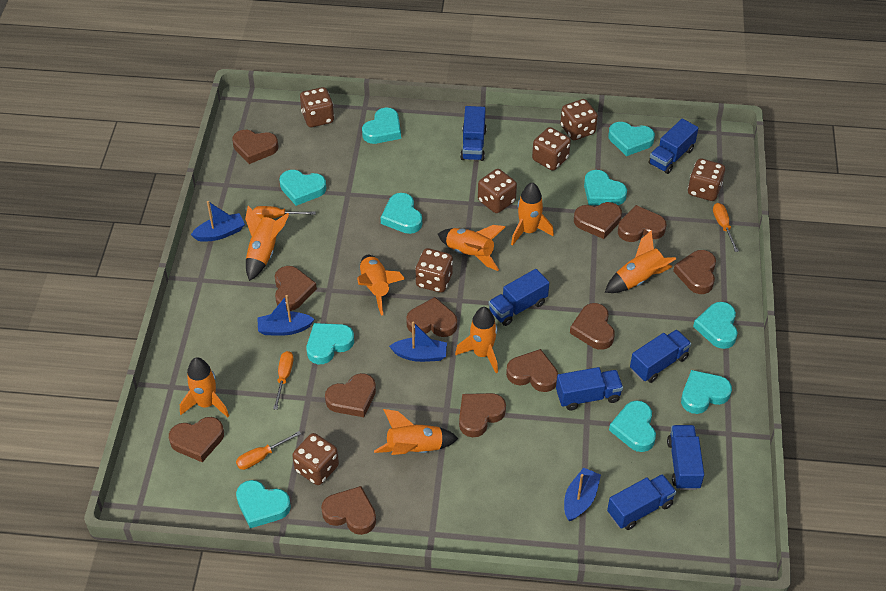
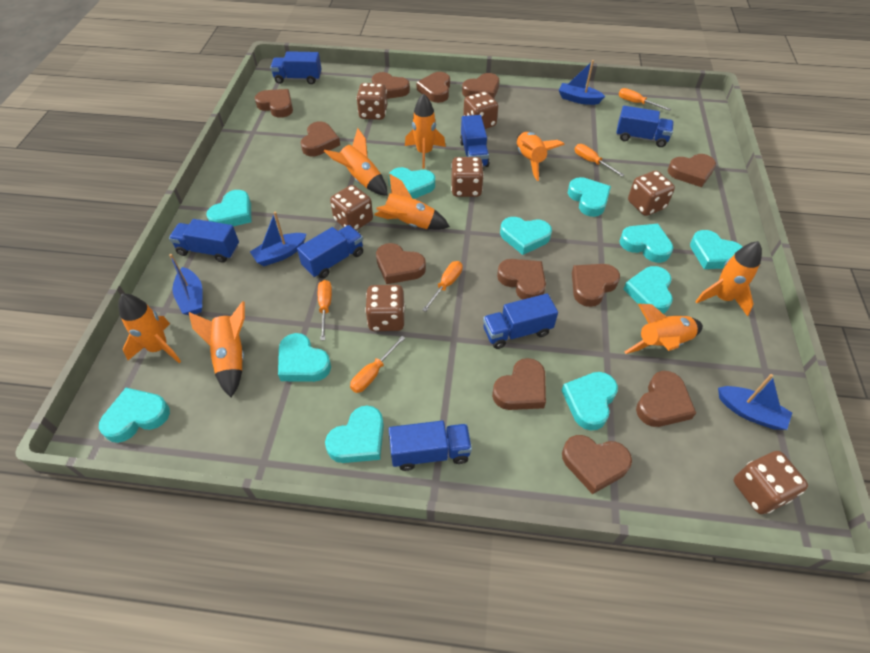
orange screwdriver: [236,431,301,470] [253,206,316,219] [273,351,294,410] [713,203,739,252] = 4 -> [318,280,332,340] [350,336,405,393] [422,261,463,312] [575,144,624,176] [619,88,671,111] = 5
turquoise heart: [236,480,291,528] [280,170,326,206] [307,323,354,364] [362,108,401,144] [381,193,422,234] [584,170,627,205] [608,122,655,156] [609,401,656,452] [681,370,732,414] [693,302,738,349] = 10 -> [99,388,170,443] [206,190,251,226] [278,333,331,382] [325,406,384,463] [389,167,435,199] [500,217,552,255] [561,372,618,431] [568,177,611,217] [620,224,673,263] [623,266,673,314] [690,230,742,269] = 11

